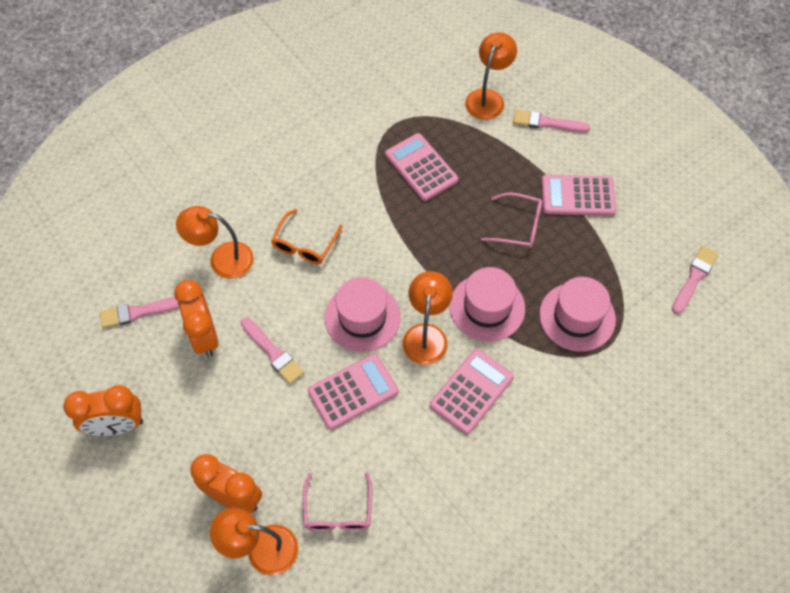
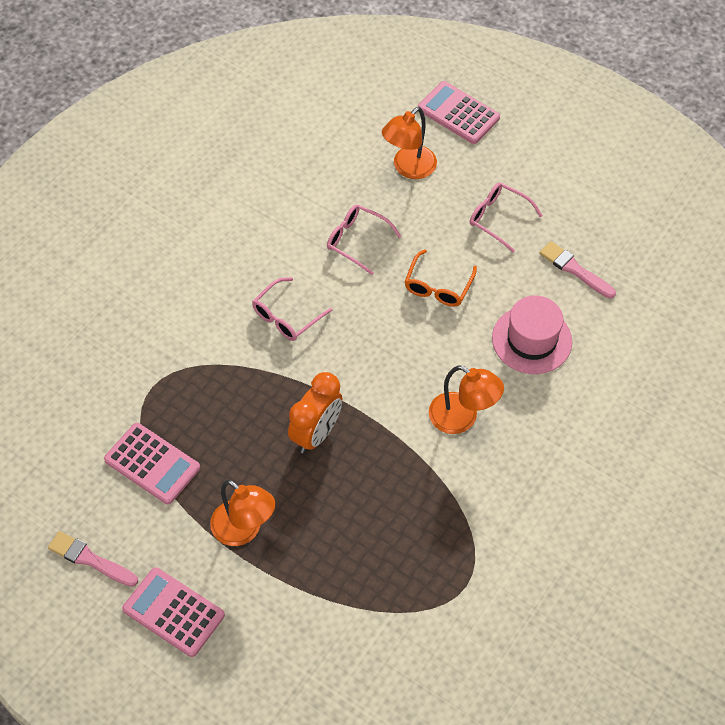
orange clock: [63,385,143,436] [174,280,218,358] [190,454,262,514] = 3 -> [288,372,342,454] = 1
orange lamp: [176,206,254,279] [210,507,298,575] [403,271,453,365] [465,32,517,120] = 4 -> [210,480,275,546] [382,107,437,179] [429,365,504,434] = 3
pink brush: [100,297,179,328] [241,318,304,384] [513,110,590,133] [672,246,718,314] = 4 -> [48,531,138,587] [539,241,616,298] = 2
pink calculator: [308,354,399,430] [385,133,458,201] [430,349,514,434] [541,175,616,216] = 4 -> [104,423,200,504] [122,567,225,657] [418,81,500,144] = 3
pink glasses: [303,472,372,531] [481,192,542,248] = 2 -> [252,277,332,341] [327,205,401,275] [470,183,543,253] = 3
pink hat: [324,277,401,352] [450,267,525,342] [539,277,616,352] = 3 -> [492,296,572,374] = 1

